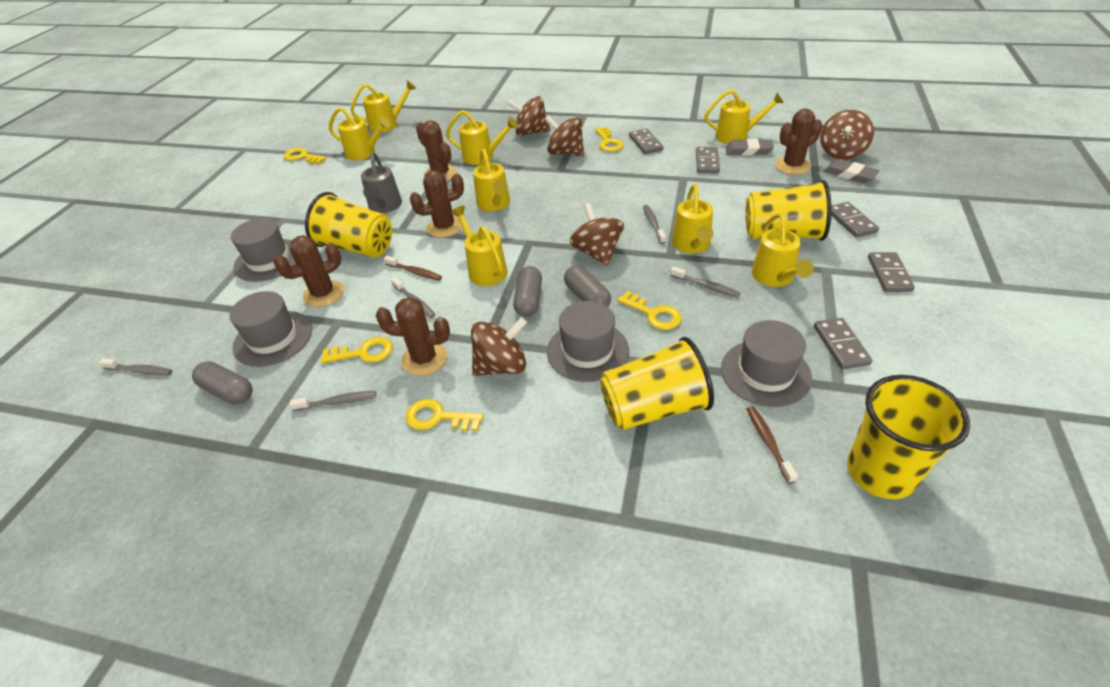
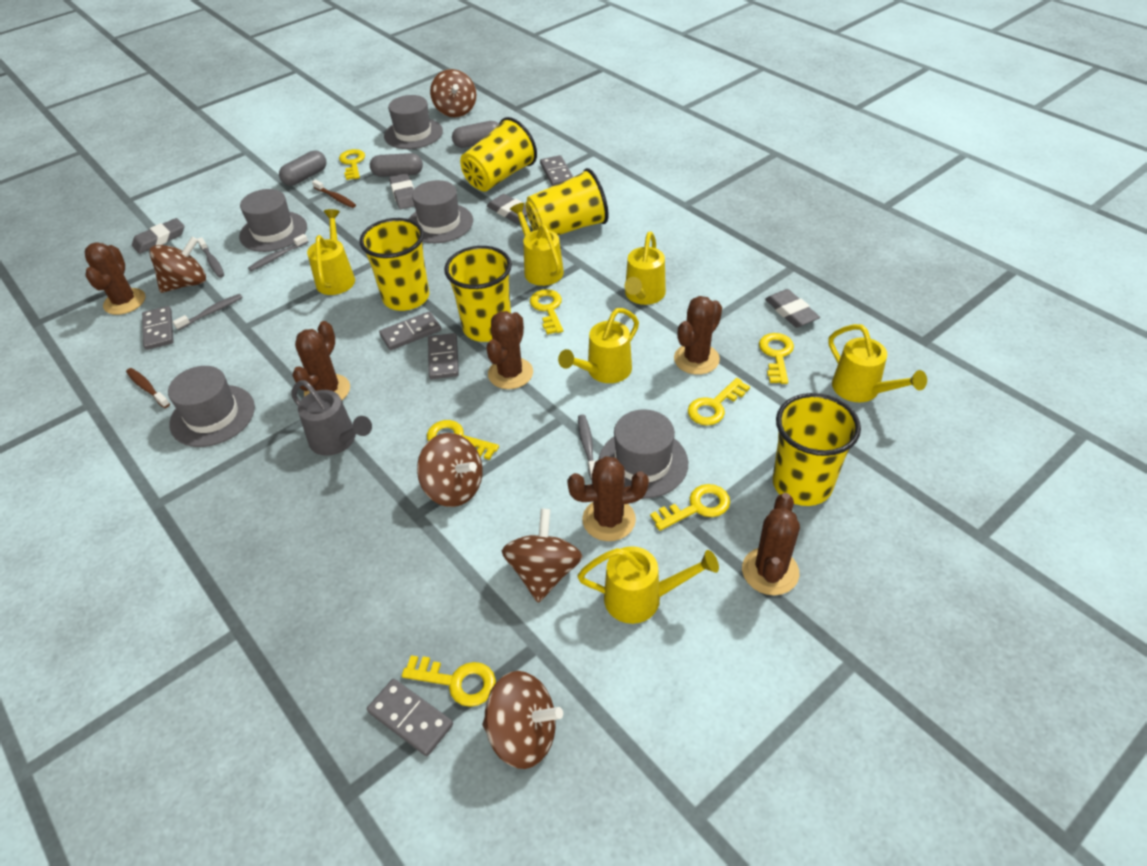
brown cactus: [274,235,344,307] [376,297,450,376] [410,170,464,238] [416,120,457,181] [775,109,822,175] = 5 -> [85,242,146,315] [292,321,350,400] [486,311,533,389] [567,456,649,541] [674,296,722,375] [742,493,800,595] = 6
grey eraser: [725,139,774,155] [824,159,880,183] = 2 -> [132,218,184,254] [389,173,414,209] [487,194,527,223] [765,289,820,328] = 4
grey hat: [229,291,312,367] [231,218,296,282] [547,301,629,382] [721,320,812,407] = 4 -> [168,366,255,447] [239,189,307,252] [384,95,443,149] [409,180,473,243] [599,409,688,498] = 5
grey toothbrush: [98,358,172,375] [290,391,376,411] [391,277,435,318] [643,205,666,244] [670,266,740,297] = 5 -> [173,294,243,330] [198,237,224,278] [248,234,308,271] [578,414,596,480] = 4
yellow cup: [305,192,392,258] [600,337,714,430] [745,180,832,241] [847,375,970,499] = 4 -> [359,218,429,311] [444,246,512,342] [460,117,537,192] [525,168,609,235] [773,393,861,506] = 5
yellow key: [284,148,326,164] [321,337,393,363] [405,399,484,431] [595,127,624,152] [618,291,682,330] = 5 -> [339,149,365,180] [402,655,496,707] [427,420,499,460] [530,289,563,335] [650,484,730,531] [688,378,750,426] [759,333,794,384] = 7
yellow watering can: [329,107,391,160] [350,80,416,132] [446,110,518,165] [451,206,508,286] [473,149,510,211] [672,184,713,253] [704,89,784,144] [752,213,814,287] = 8 -> [307,209,355,295] [510,203,564,286] [558,308,639,383] [578,546,719,624] [624,231,666,305] [828,324,927,402] = 6

